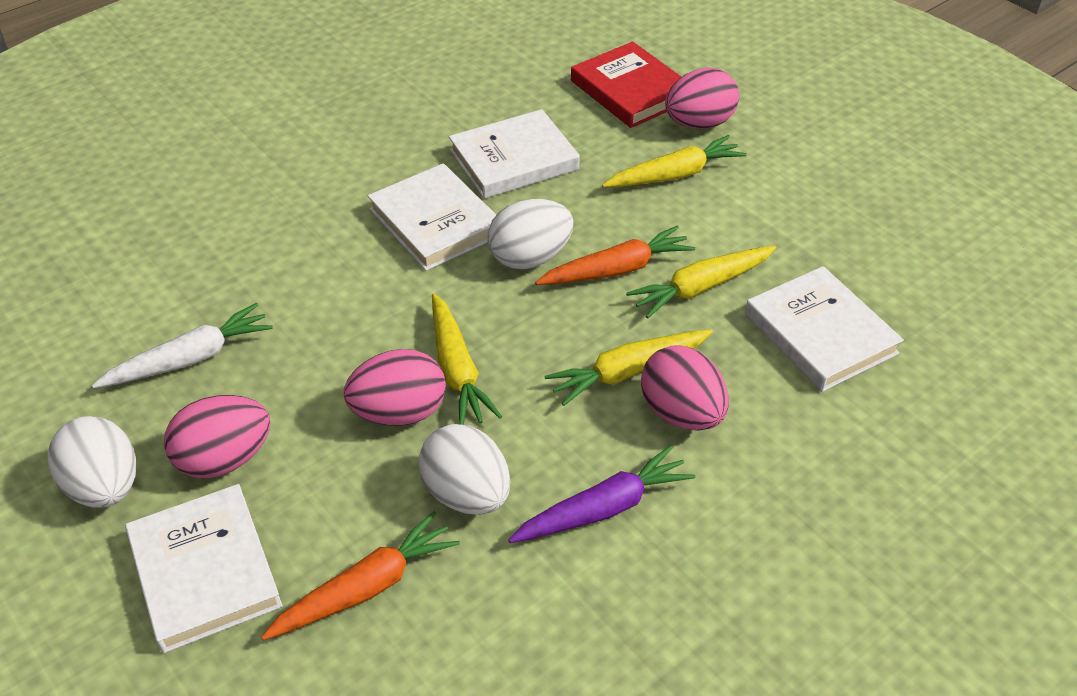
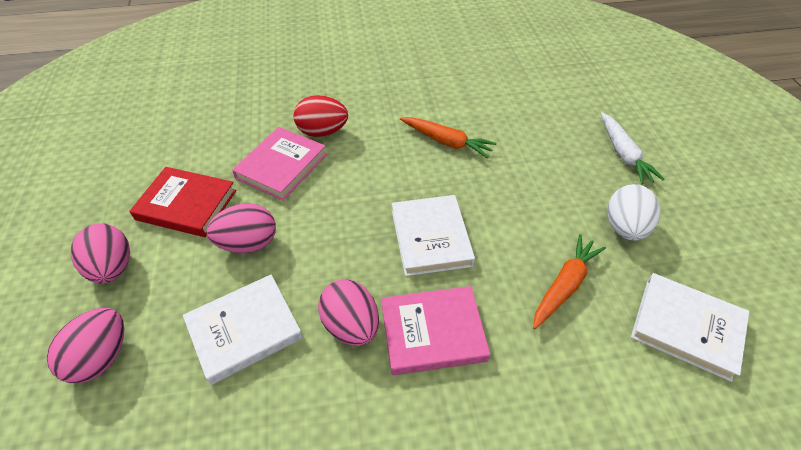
pink book: none = 0 -> [232,127,327,201] [381,286,490,375] = 2
purple carrot: [509,445,695,543] = 1 -> none = 0
red egg: none = 0 -> [293,95,348,137] = 1
white book: [125,484,283,653] [368,163,496,271] [449,109,580,199] [745,266,904,392] = 4 -> [183,275,303,385] [392,195,475,276] [631,273,749,382] = 3
white egg: [48,416,136,508] [418,424,510,515] [487,199,573,269] = 3 -> [608,184,661,241] = 1
yellow carrot: [432,294,502,425] [545,329,713,406] [602,135,746,187] [626,246,776,318] = 4 -> none = 0

